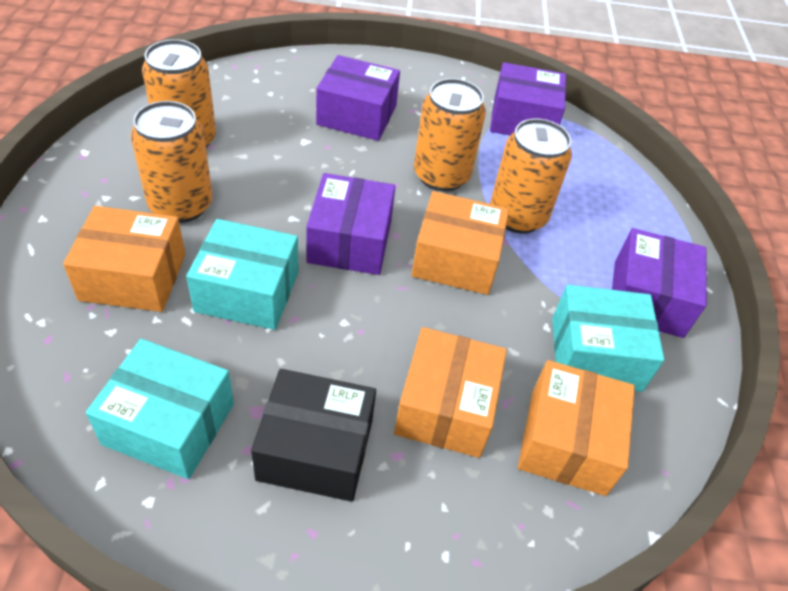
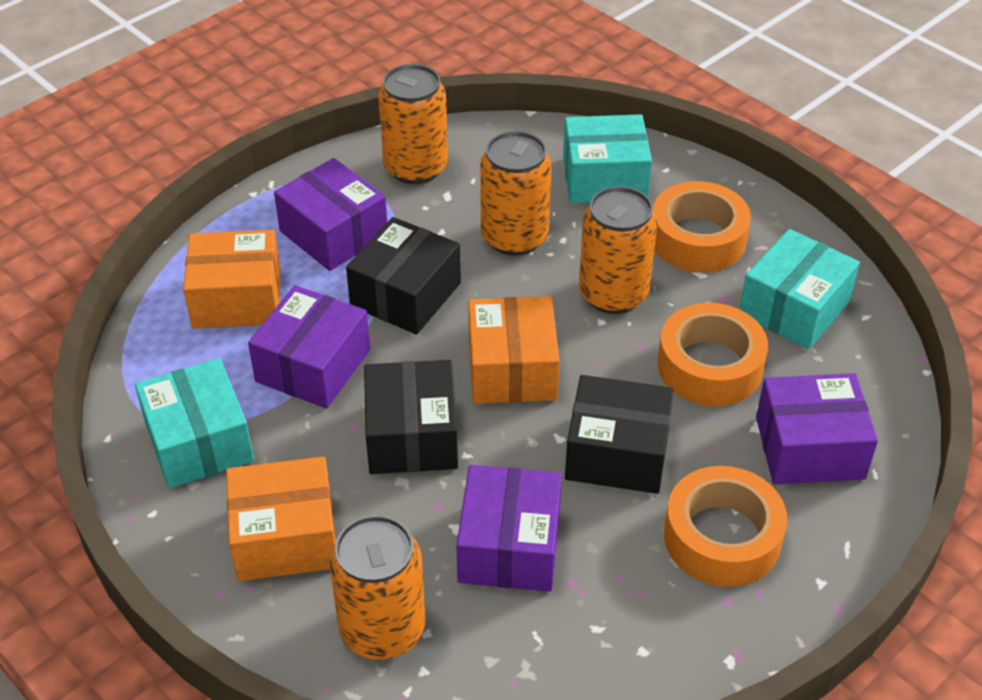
black box: [251,369,376,502] = 1 -> [346,217,461,335] [364,360,458,474] [565,375,674,494] = 3
orange box: [63,206,185,312] [394,327,507,458] [411,191,509,295] [518,360,635,496] = 4 -> [183,230,280,329] [226,456,336,581] [468,296,560,404] = 3
orange tape: none = 0 -> [653,181,751,272] [658,303,768,406] [664,466,787,587] = 3

